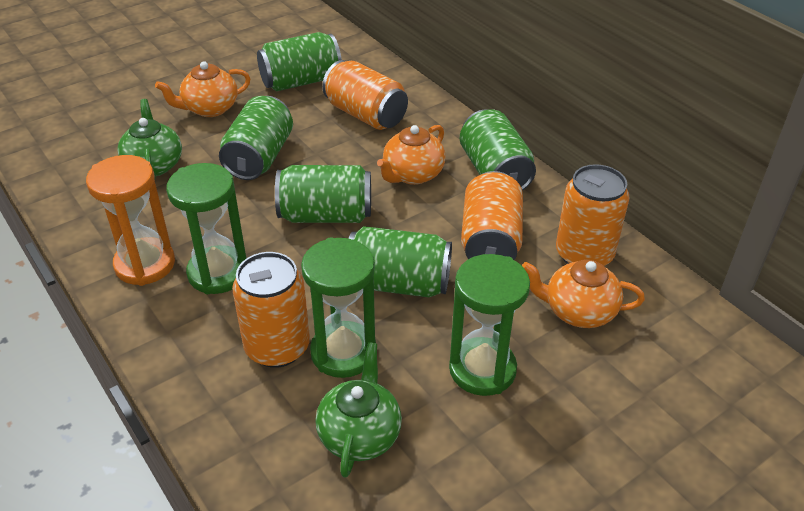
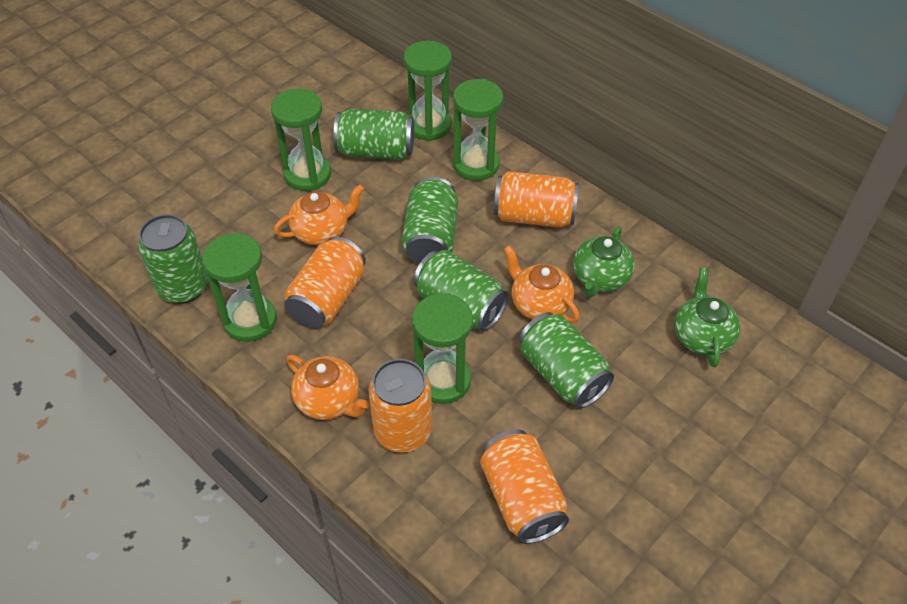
green hourglass: [166,163,246,294] [301,237,376,378] [449,254,530,396] = 3 -> [202,232,277,342] [271,89,331,191] [404,41,452,141] [412,293,473,404] [453,79,503,181] = 5
orange hourglass: [86,155,175,286] = 1 -> none = 0

